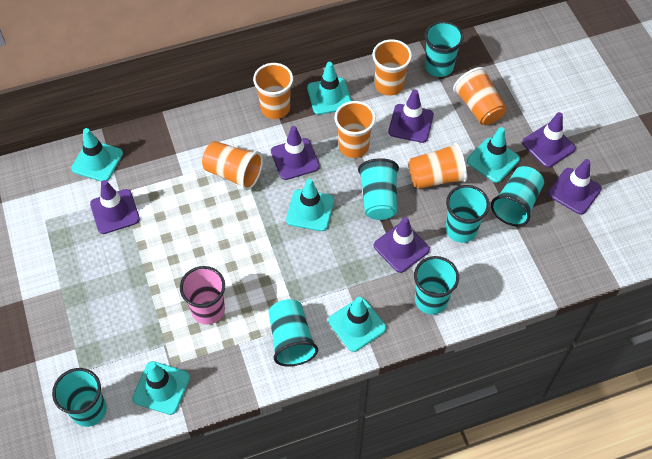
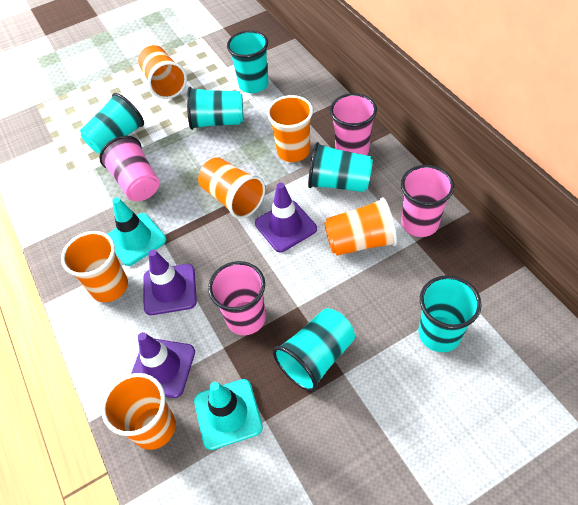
pink cup: [180,266,225,325] = 1 -> [99,136,159,201] [208,261,266,335] [330,93,377,155] [401,165,454,237] = 4
purple traffic cone: [90,180,140,234] [271,126,320,180] [374,217,430,273] [388,90,434,143] [522,112,576,168] [548,159,602,215] = 6 -> [131,332,195,398] [144,249,197,315] [255,183,317,252] = 3
turquoise cup: [52,368,107,427] [268,299,318,366] [358,158,399,220] [414,256,459,315] [425,21,464,77] [446,185,490,243] [491,166,544,226] = 7 -> [80,93,144,154] [187,87,243,130] [227,30,269,93] [273,308,355,392] [308,142,373,192] [419,275,482,352] = 6
turquoise traffic cone: [71,128,123,182] [132,361,190,415] [286,179,334,231] [307,62,351,115] [328,297,386,352] [467,127,520,183] = 6 -> [107,197,167,266] [194,379,263,450] = 2

